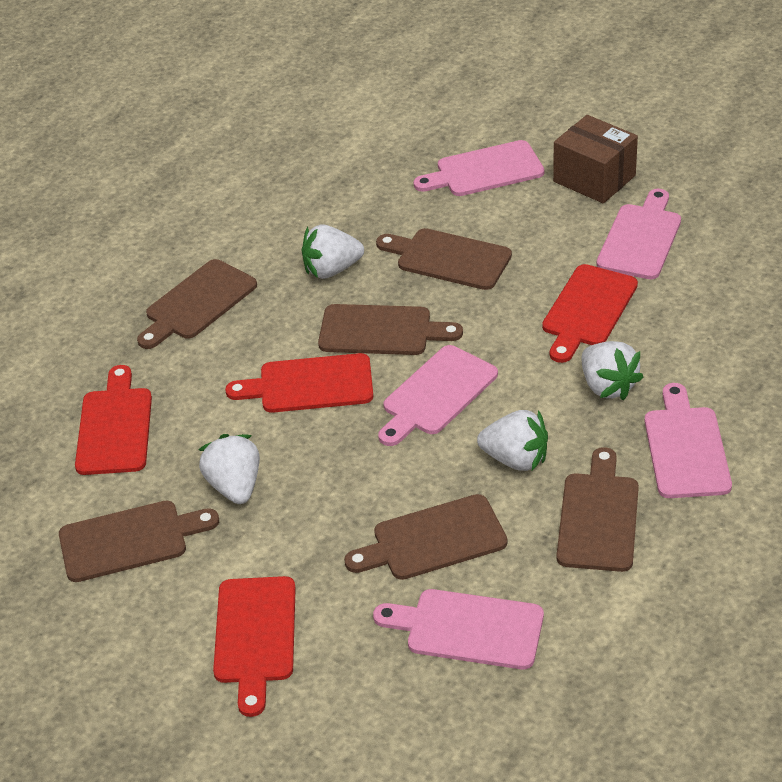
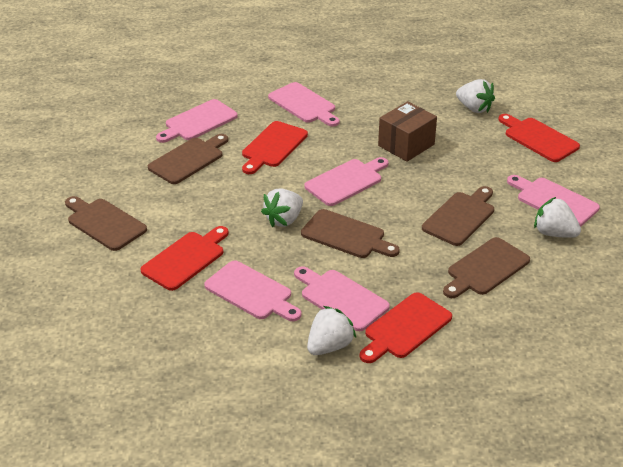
brown cutting board: [59,501,219,582] [137,259,257,349] [318,304,463,355] [344,494,507,580] [376,228,512,290] [557,447,639,572] = 6 -> [65,196,147,251] [148,134,228,184] [301,209,400,258] [422,186,494,246] [443,237,530,298] = 5
pink cutting board: [373,589,544,669] [378,345,498,446] [413,140,544,196] [596,189,681,279] [645,383,732,498] = 5 -> [156,99,238,143] [204,260,301,321] [268,82,340,127] [294,266,390,331] [304,157,389,206] [507,175,600,227] = 6

